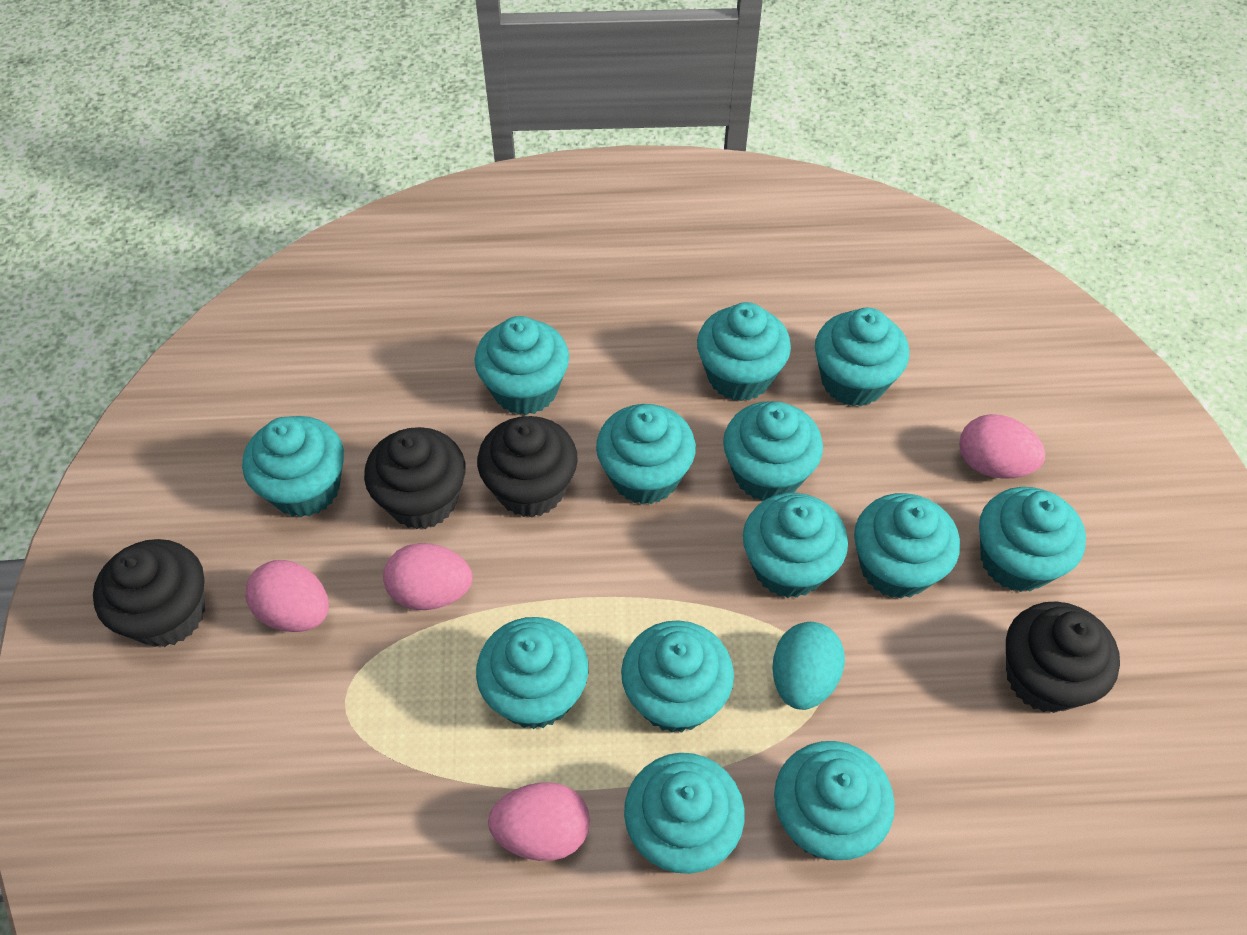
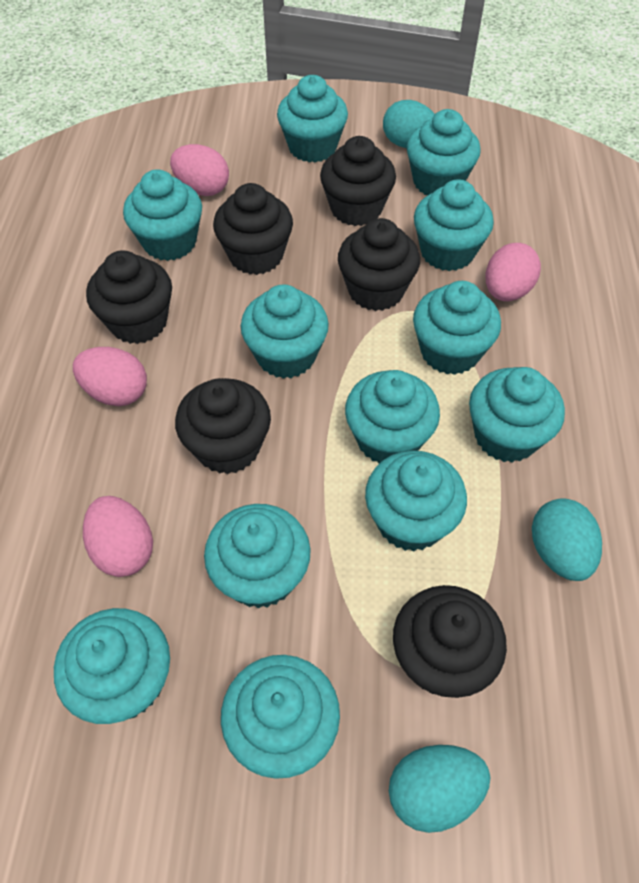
black cupcake: [93,539,205,647] [364,427,466,529] [477,416,578,517] [1006,601,1120,713] = 4 -> [86,251,172,344] [175,378,271,474] [213,183,293,275] [320,136,396,226] [338,218,420,311] [393,585,507,698] = 6
turquoise cupcake: [242,416,344,518] [474,316,569,415] [476,617,588,729] [596,404,696,505] [621,620,734,733] [624,753,745,874] [697,302,791,401] [723,401,823,501] [743,493,848,598] [774,741,895,860] [815,308,909,406] [854,493,960,599] [979,487,1086,592] = 13 -> [54,608,170,724] [123,169,202,261] [204,504,311,609] [221,655,340,779] [241,284,329,379] [277,75,348,163] [345,370,440,464] [365,450,467,552] [407,109,481,195] [413,281,501,375] [414,179,494,271] [469,367,565,462] = 12
turquoise egg: [772,622,845,710] = 1 -> [383,100,435,148] [389,745,490,833] [532,498,602,581] = 3

